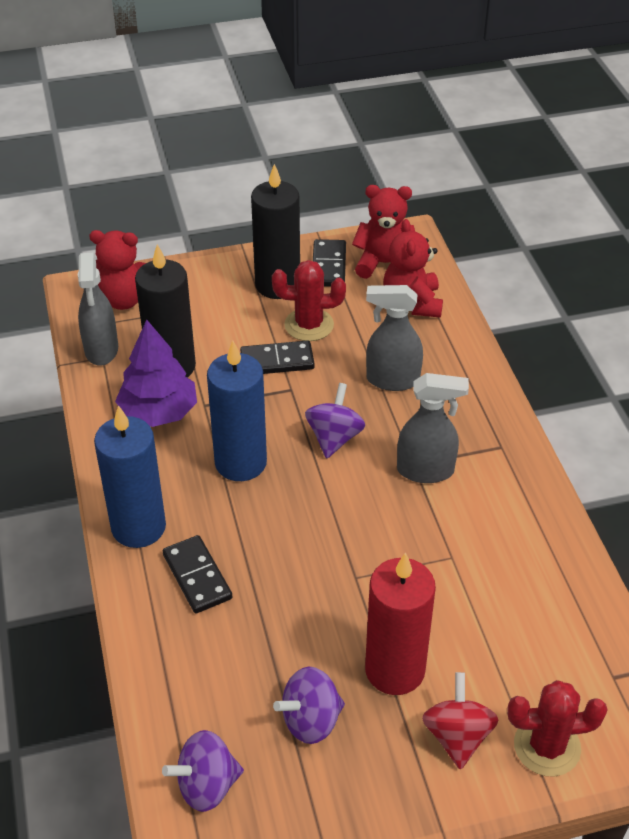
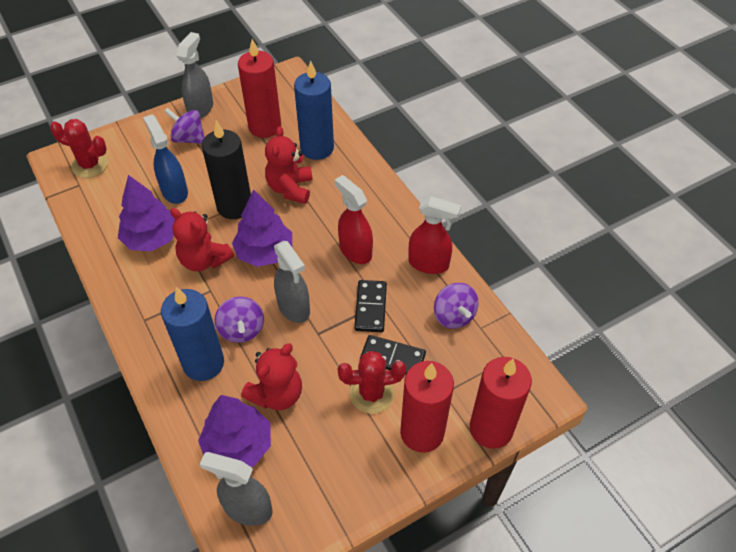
black candle: [135,244,196,378] [251,164,300,299] = 2 -> [202,120,251,219] = 1
black domino: [163,535,232,613] [240,340,315,374] [313,239,346,287] = 3 -> [354,280,387,332] [360,335,426,375] = 2
blue spray bottle: none = 0 -> [143,115,188,204] = 1
purple tree: [115,319,197,427] = 1 -> [118,175,175,251] [198,395,271,467] [232,189,292,267] = 3
red candle: [365,552,436,695] = 1 -> [238,39,281,138] [400,361,454,453] [470,357,532,449] = 3
red spinning top: [422,672,498,770] = 1 -> none = 0
red spray bottle: none = 0 -> [335,175,373,264] [408,196,461,274] = 2

